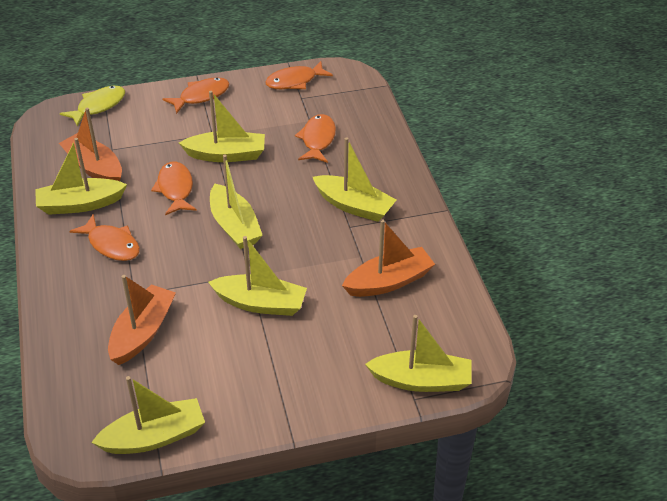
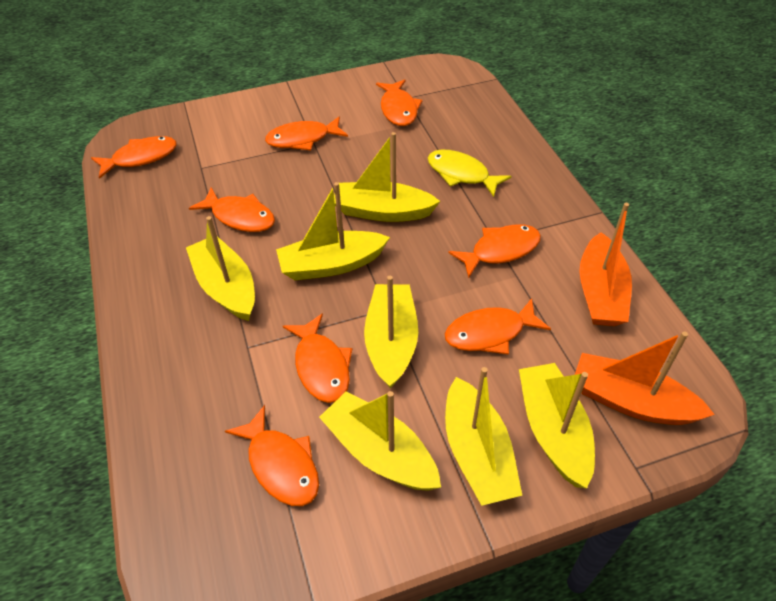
orange boat: [59,108,122,181] [108,275,176,365] [342,219,435,297] = 3 -> [575,332,715,425] [579,203,632,326] = 2
orange fish: [69,214,140,261] [151,161,197,215] [162,77,230,114] [265,61,333,89] [295,114,336,163] = 5 -> [91,136,177,179] [189,187,275,232] [225,405,319,506] [265,116,348,150] [283,313,352,403] [376,79,422,126] [445,298,551,355] [448,224,541,278] = 8

